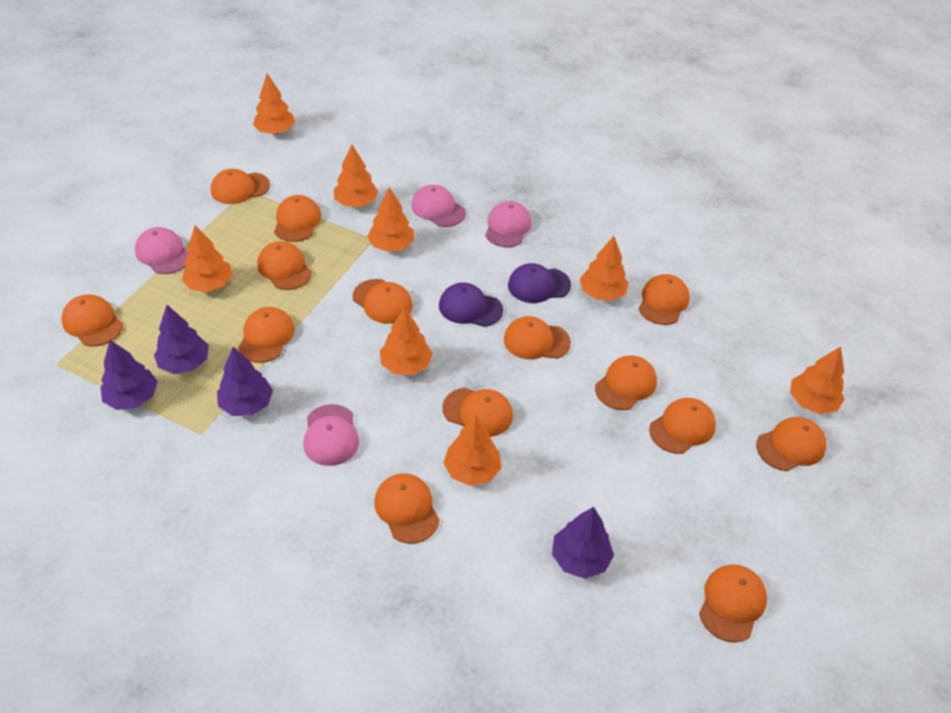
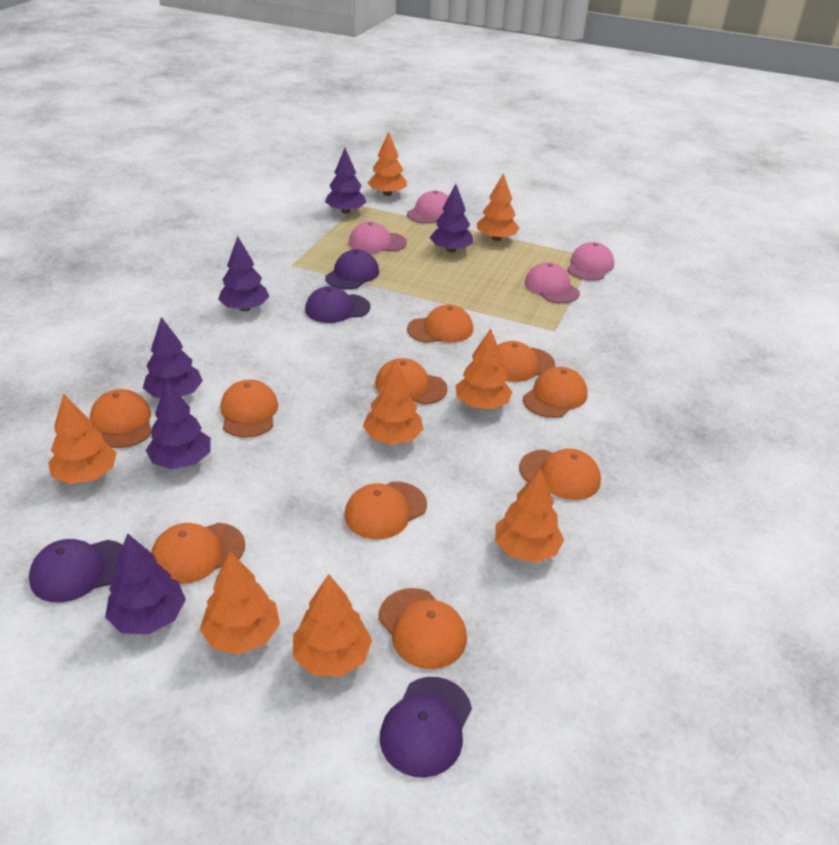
orange cap: [61,294,123,346] [211,169,270,204] [238,307,295,363] [257,241,312,290] [274,195,321,242] [352,279,413,324] [374,473,440,543] [443,388,513,437] [504,316,571,359] [595,355,657,410] [639,274,690,325] [649,398,716,454] [699,565,767,643] [756,417,827,471] = 14 -> [90,389,152,448] [151,523,245,584] [220,380,278,438] [344,482,427,539] [375,358,448,405] [378,588,467,669] [407,304,473,343] [498,341,555,382] [519,448,601,500] [523,367,588,418] = 10
purple cap: [439,282,503,327] [508,263,571,303] = 2 -> [29,539,123,602] [305,286,370,323] [325,249,379,289] [380,677,472,778] = 4
purple tree: [100,340,158,410] [154,305,209,374] [217,347,273,416] [552,507,614,579] = 4 -> [105,533,186,634] [143,317,203,398] [146,381,211,469] [218,236,269,311] [325,148,366,214] [430,184,474,252] = 6

